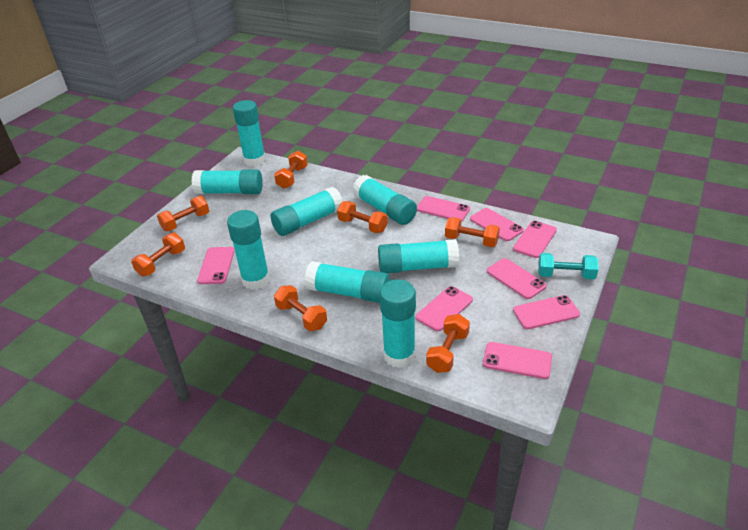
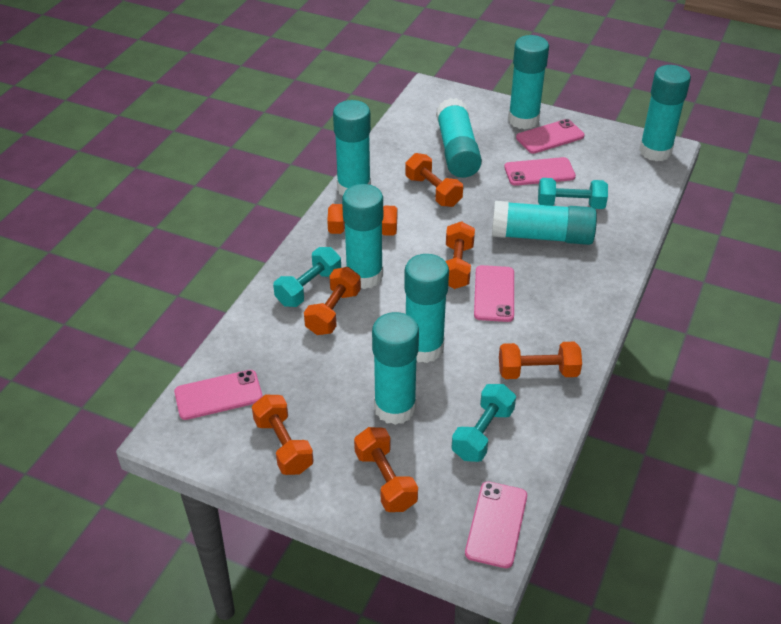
pink phone: [197,247,235,284] [416,286,473,331] [417,196,470,221] [470,208,524,241] [483,342,552,379] [487,258,546,299] [513,221,557,258] [513,295,580,329] = 8 -> [174,370,263,420] [465,481,527,568] [474,265,514,322] [504,157,576,186] [516,119,584,154] = 5
turquoise dumbbell: [538,253,598,279] = 1 -> [273,247,341,307] [451,384,516,462] [538,178,608,209] = 3

